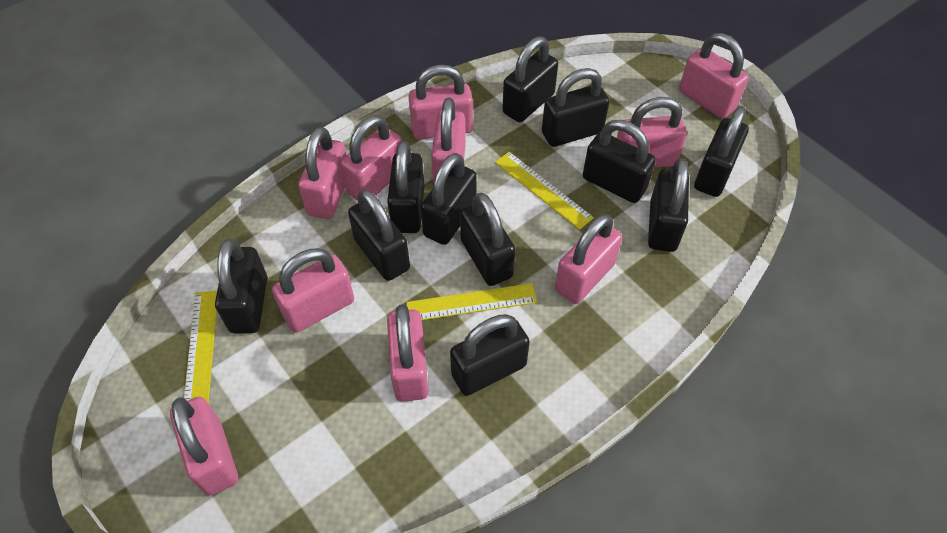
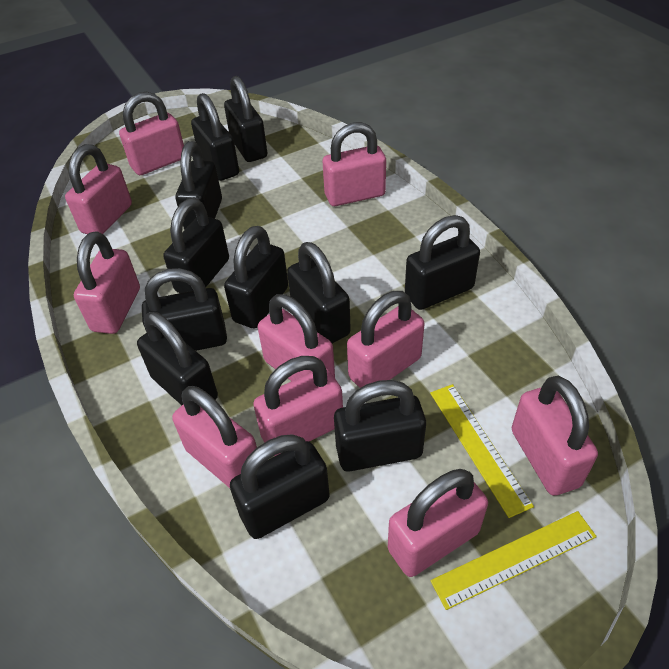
yellow ruler: [184,291,217,403] [406,283,537,320] [495,152,594,230] = 3 -> [430,384,534,518] [431,511,597,610] = 2

